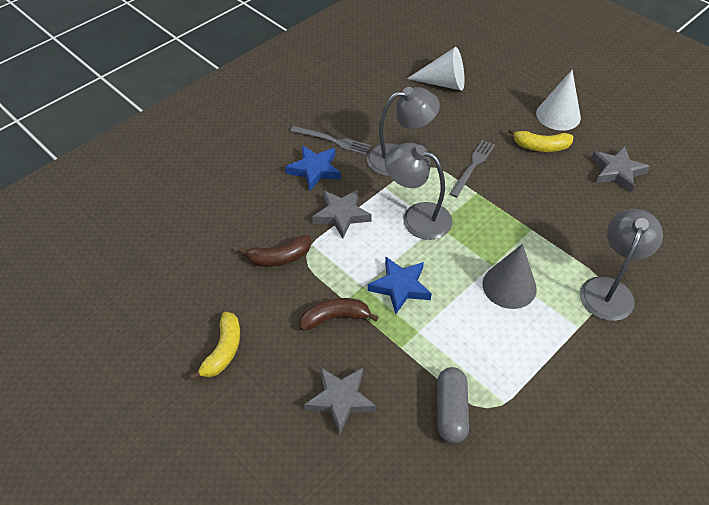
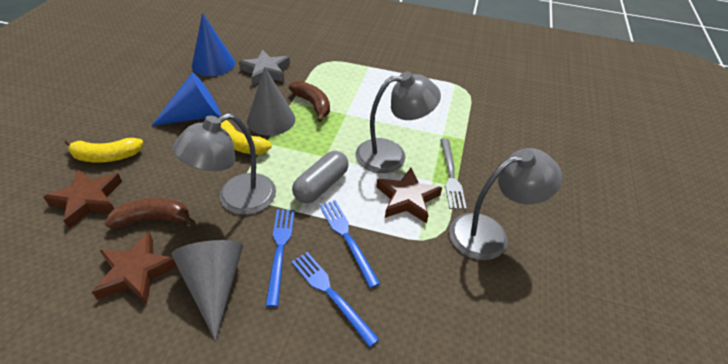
blue cone: none = 0 -> [151,72,221,126] [192,13,235,76] = 2
blue fork: none = 0 -> [265,209,295,307] [291,252,380,348] [320,200,381,288] = 3
blue star: [285,145,341,191] [368,257,432,314] = 2 -> none = 0
brown star: none = 0 -> [43,169,122,229] [92,232,177,305] [376,168,442,223] = 3
grey cone: [483,244,537,309] = 1 -> [171,240,243,341] [247,67,295,136] = 2
grey fork: [290,126,370,155] [450,140,495,198] = 2 -> [440,138,467,209] = 1
grey star: [304,367,376,435] [312,189,372,239] [591,146,650,193] = 3 -> [239,50,290,86] = 1
white cone: [407,47,465,91] [536,70,581,131] = 2 -> none = 0

